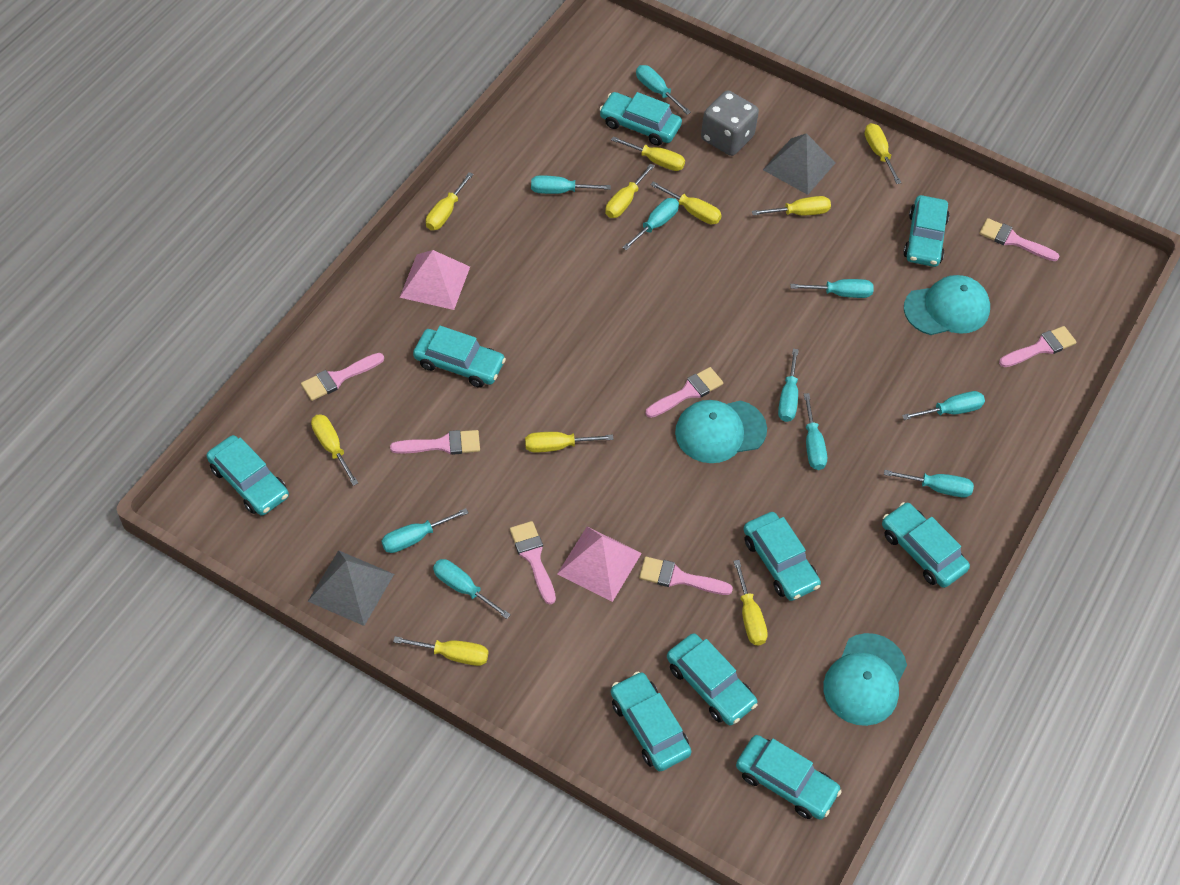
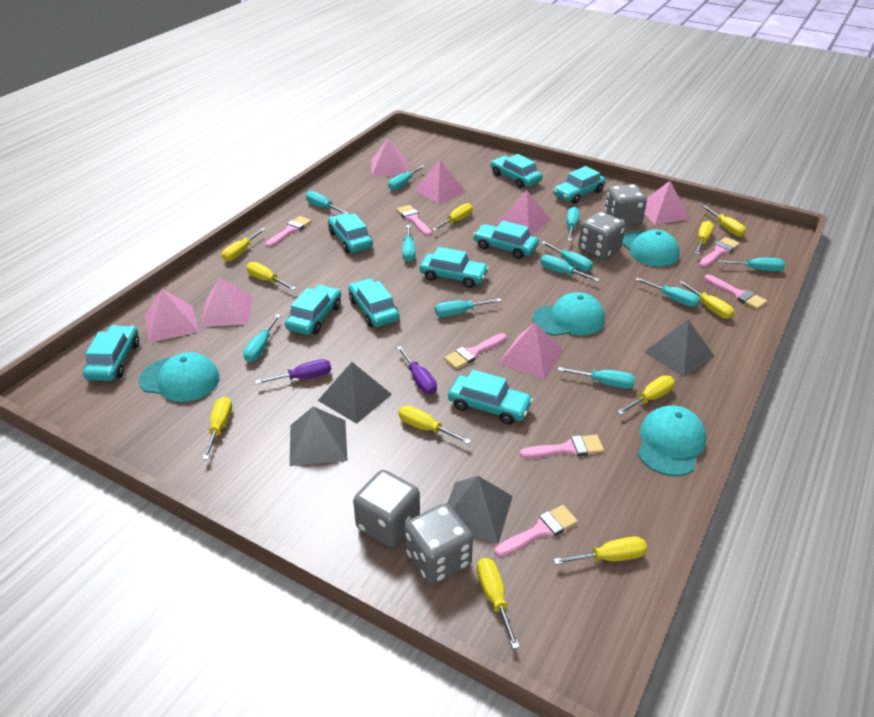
grey dice: [701,90,759,156] = 1 -> [353,470,420,548] [405,503,473,585] [578,211,626,260] [604,184,647,226] = 4
grey pyramid: [308,550,394,626] [763,133,836,195] = 2 -> [290,406,348,466] [318,362,392,424] [447,476,513,544] [644,319,714,377] = 4
pink pyramid: [399,250,470,310] [557,526,642,602] = 2 -> [145,289,199,343] [200,277,252,327] [371,138,408,176] [414,160,466,204] [497,190,551,235] [499,322,563,379] [644,181,690,225] = 7
purple screwdriver: none = 0 -> [255,359,331,384] [397,346,437,395] = 2
turquoise cap: [675,400,767,463] [823,633,907,726] [904,275,990,335] = 3 -> [139,352,220,402] [532,292,605,336] [622,229,680,267] [638,405,706,476] = 4
turquoise screwdriver: [381,508,469,553] [433,559,511,619] [531,175,611,194] [622,198,679,250] [636,65,691,115] [778,349,799,422] [790,279,874,298] [804,393,827,470] [884,470,974,498] [902,391,985,420] = 10 -> [243,314,281,362] [306,191,347,214] [388,165,425,190] [402,225,415,262] [435,298,501,317] [540,255,600,282] [541,241,593,272] [558,367,635,389] [567,207,580,241] [635,278,700,307] [718,258,785,271] = 11
yellow screwdriver: [311,414,358,486] [393,636,488,666] [426,172,474,230] [525,432,614,453] [605,163,655,218] [611,136,685,171] [650,181,722,224] [733,560,768,645] [752,196,831,216] [864,123,902,184] = 10 -> [203,397,232,459] [222,228,266,261] [246,262,296,290] [399,405,471,444] [432,203,473,231] [476,558,520,649] [553,536,647,565] [617,375,675,415] [679,281,735,319] [695,221,714,255] [702,205,746,237] = 11

